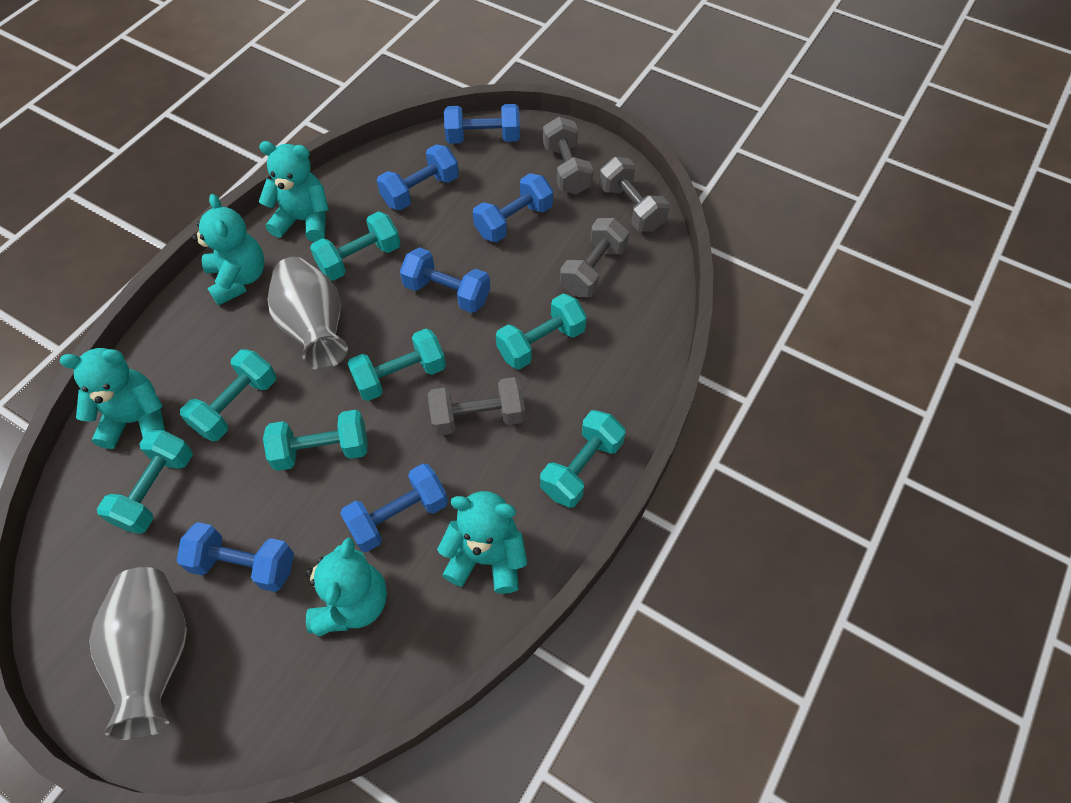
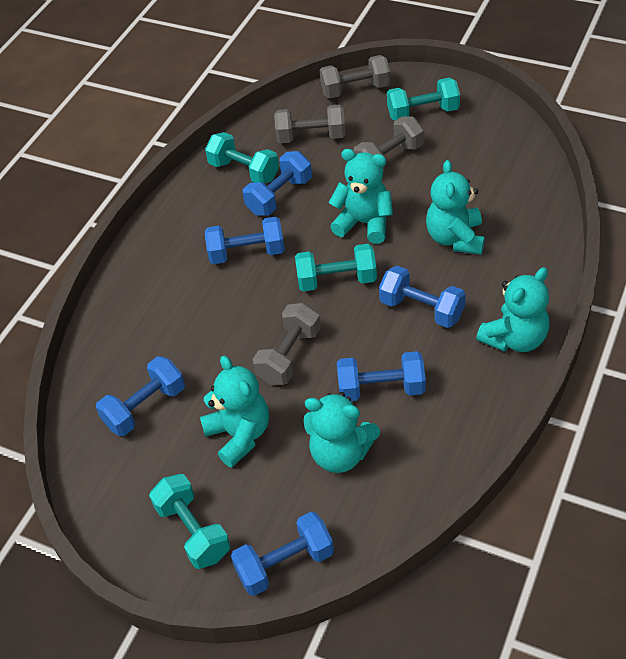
grey vase: [90,567,187,740] [268,257,348,370] = 2 -> none = 0
turquoise dumbbell: [97,430,193,534] [180,349,276,441] [263,410,368,471] [310,211,401,281] [347,328,446,401] [496,294,587,370] [540,410,626,508] = 7 -> [149,474,231,569] [205,132,279,184] [295,244,377,291] [387,78,460,120] = 4

